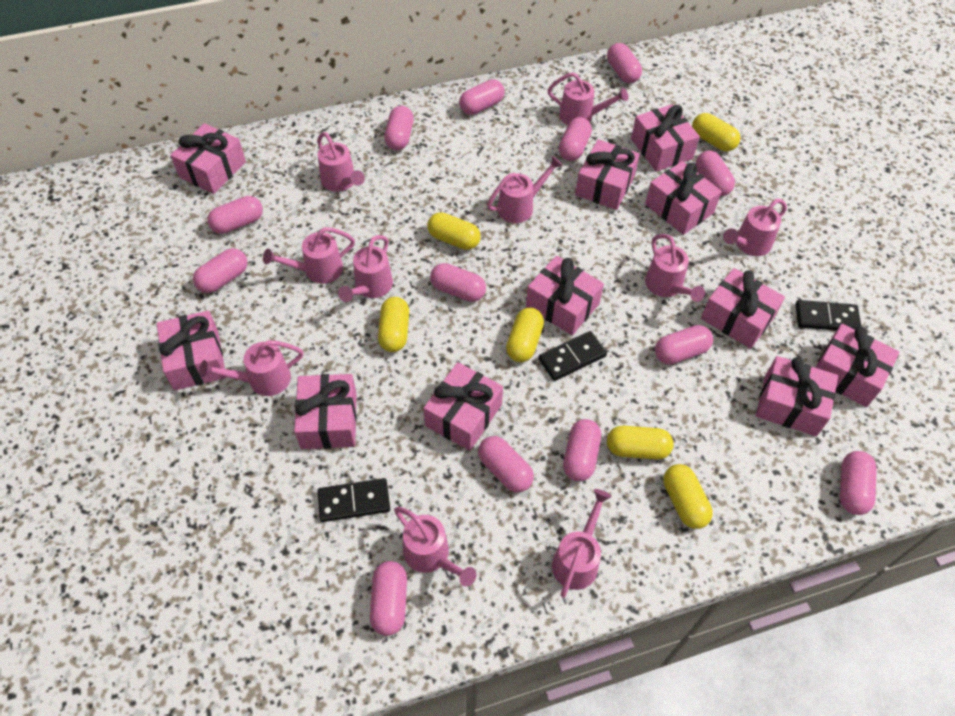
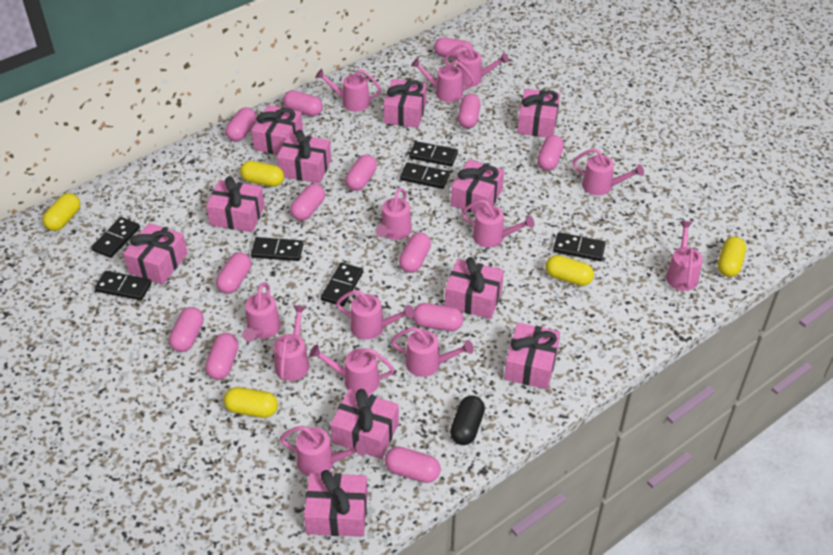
black capsule: none = 0 -> [450,395,485,445] = 1
black domino: [317,478,390,522] [538,331,607,381] [796,300,861,331] = 3 -> [91,217,140,258] [95,271,152,300] [251,237,304,261] [321,263,363,306] [400,162,450,189] [409,141,458,167] [553,232,606,261] = 7
pink watering can: [199,340,303,396] [263,227,355,284] [317,132,365,192] [338,235,393,302] [394,507,477,586] [487,156,563,223] [548,73,628,125] [552,489,612,598] [645,234,705,302] [723,199,787,256] = 10 -> [242,283,281,342] [273,305,309,381] [280,426,367,477] [309,345,395,395] [315,69,381,112] [336,290,414,340] [375,188,412,240] [391,327,474,377] [411,58,475,102] [444,43,509,86] [461,199,534,248] [572,148,644,196] [666,221,703,291] = 13
yellow capsule: [378,297,409,352] [427,212,481,250] [506,308,544,362] [607,426,674,460] [663,464,713,529] [692,113,740,151] = 6 -> [42,193,80,231] [224,387,278,418] [240,161,284,187] [545,255,594,286] [718,236,746,277] = 5

